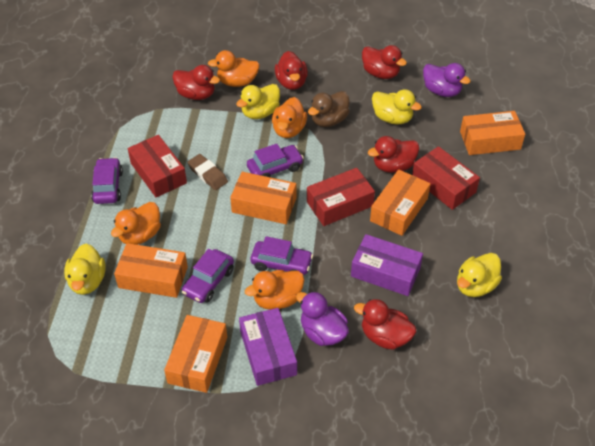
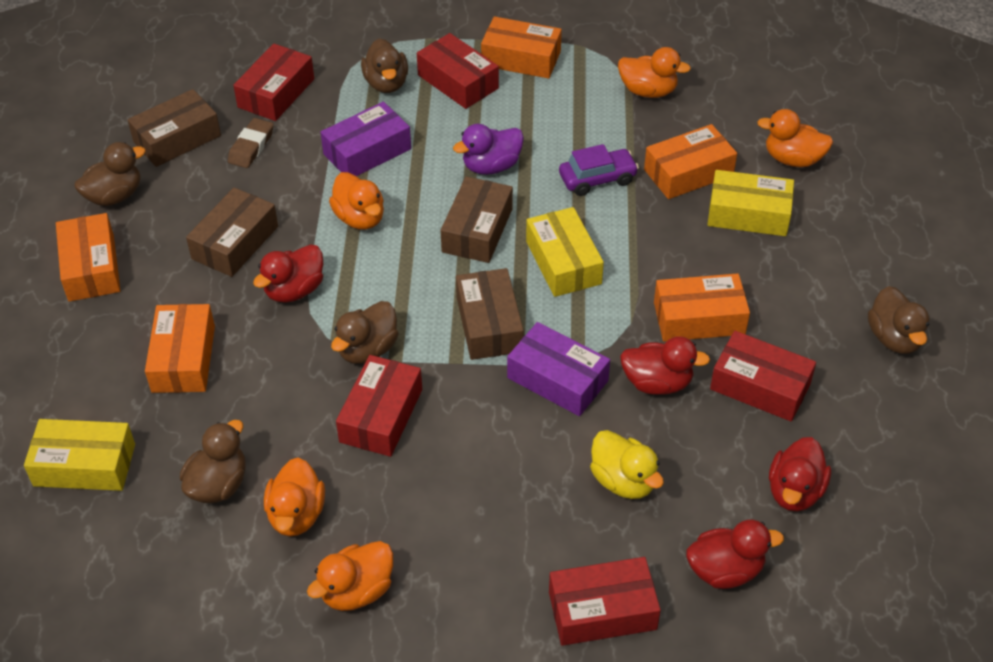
brown box: none = 0 -> [127,89,221,167] [186,187,278,277] [441,176,513,263] [456,268,524,360] = 4
brown duck: [308,91,350,127] = 1 -> [74,142,146,206] [180,420,246,503] [331,301,399,364] [361,38,408,93] [868,286,929,354] = 5
orange duck: [111,202,161,245] [208,50,260,87] [245,270,304,310] [272,97,307,138] = 4 -> [264,458,325,537] [307,541,393,611] [329,172,384,230] [618,47,691,98] [757,109,833,167] = 5
purple car: [91,157,123,204] [182,249,234,303] [247,144,304,177] [250,236,313,275] = 4 -> [559,144,639,196] = 1
purple duck: [296,291,349,346] [423,63,471,97] = 2 -> [453,124,524,175] = 1
red box: [128,135,187,198] [307,168,375,226] [412,146,480,210] = 3 -> [233,43,314,121] [336,355,422,457] [417,33,499,109] [549,557,661,646] [710,331,816,422] = 5
red duck: [172,65,220,100] [275,51,308,90] [354,299,416,350] [362,45,407,79] [368,136,419,173] = 5 -> [253,244,323,303] [620,336,710,395] [686,520,784,589] [769,437,831,512] = 4
yellow box: none = 0 -> [24,419,135,491] [526,207,604,297] [707,170,794,236] = 3
yellow duck: [64,244,106,295] [236,84,280,119] [372,89,422,125] [457,253,502,297] = 4 -> [590,430,664,499] = 1

